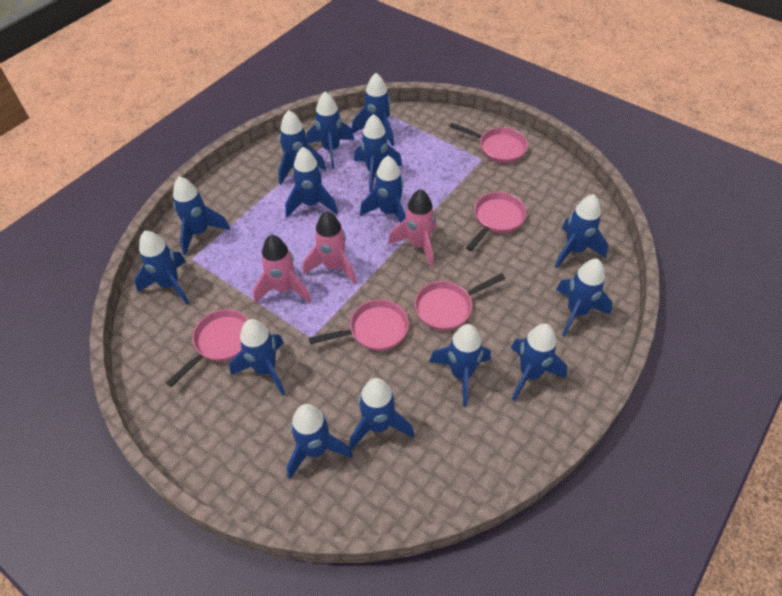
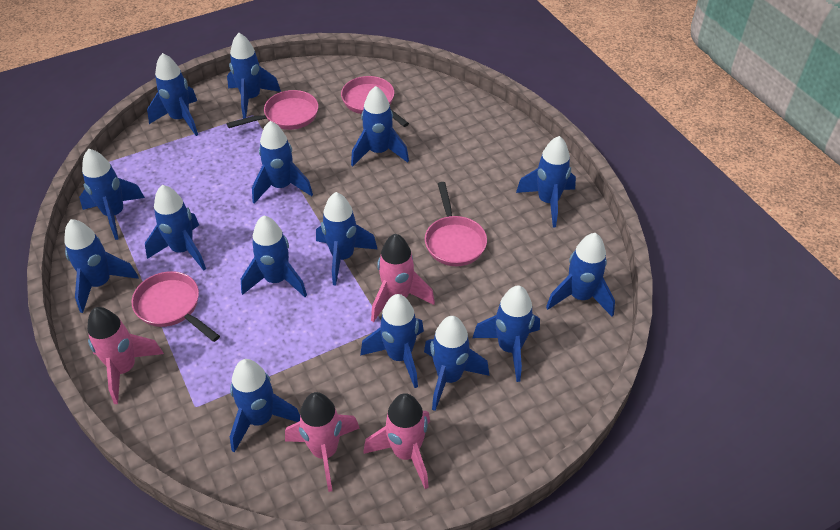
pink pan: [166,309,249,387] [309,300,409,351] [415,274,505,331] [449,123,528,163] [466,192,527,251] = 5 -> [132,271,220,342] [226,90,318,130] [341,76,409,127] [425,182,487,266] = 4
pink rocket: [253,235,311,303] [303,211,357,284] [388,189,437,267] = 3 -> [87,307,164,404] [285,392,359,492] [363,393,430,489] [371,234,435,322] = 4

